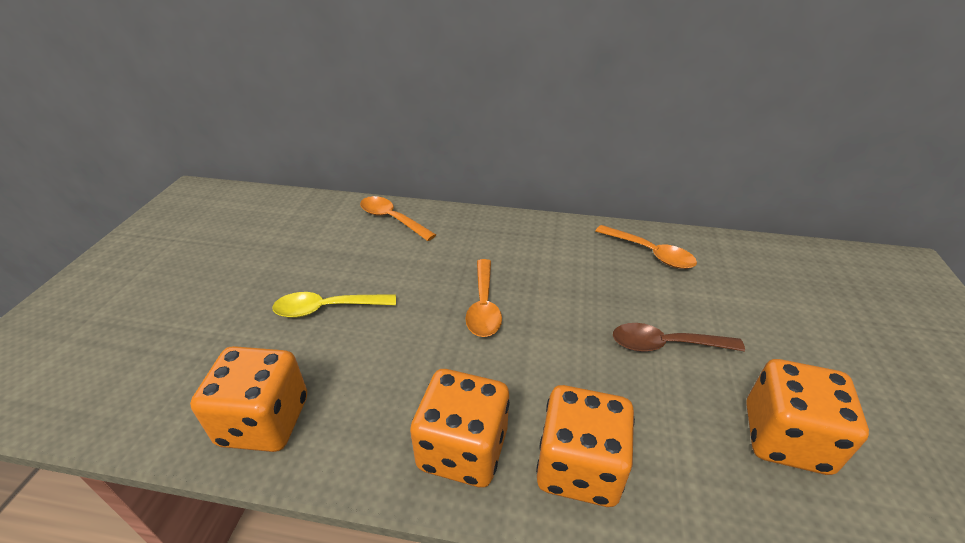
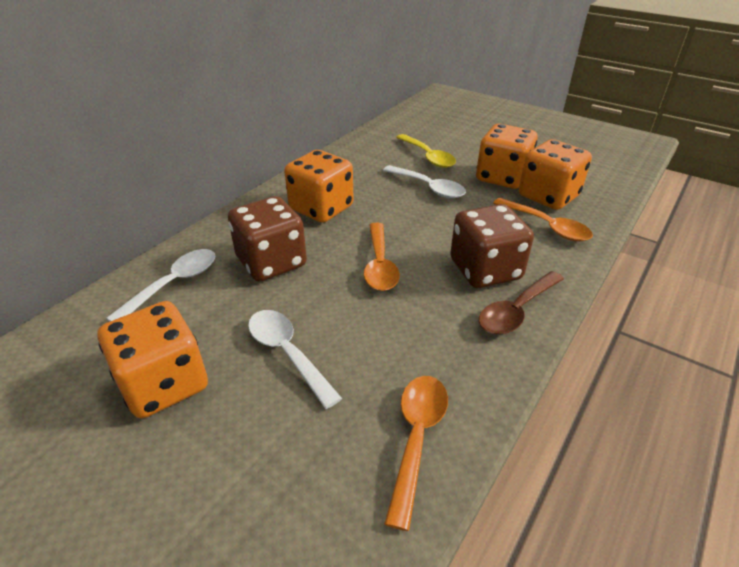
brown dice: none = 0 -> [228,196,307,282] [450,204,534,288] = 2
white spoon: none = 0 -> [106,249,216,322] [248,310,342,409] [383,165,466,198] = 3

